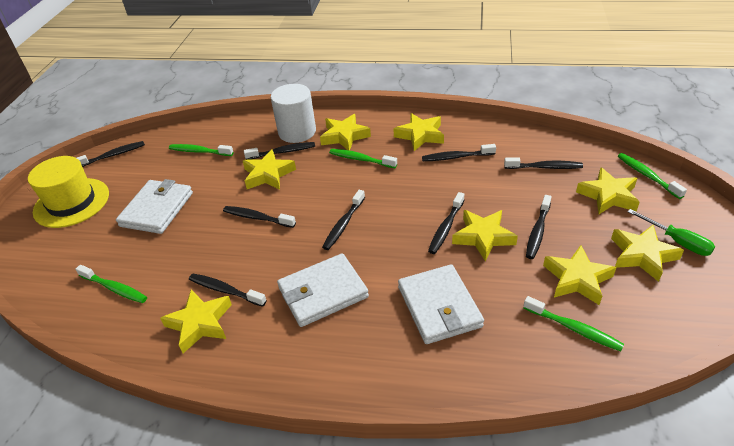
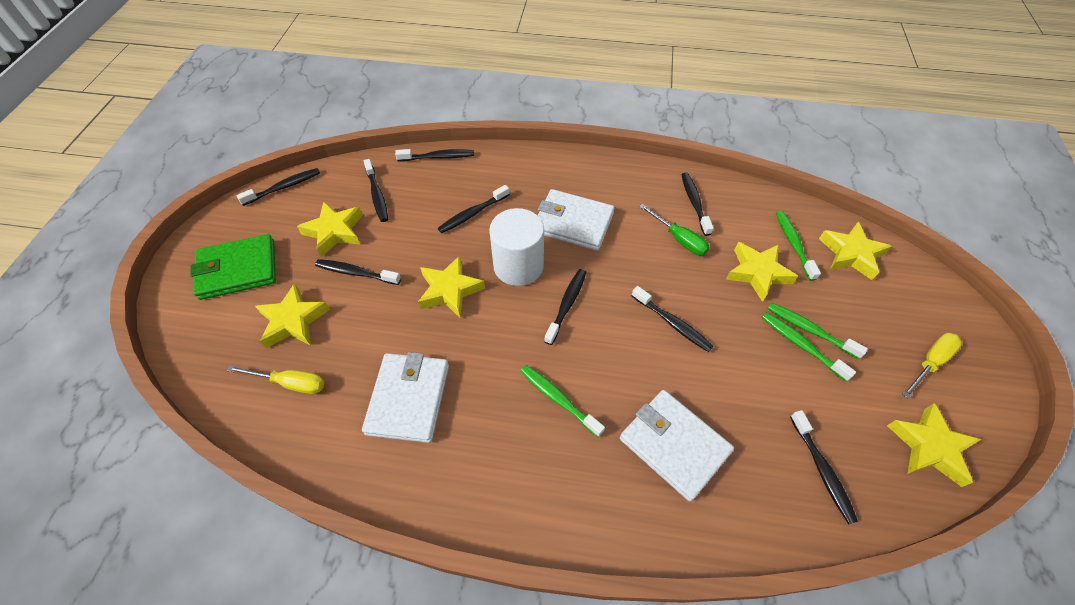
green toothbrush: [75,265,147,303] [169,144,234,156] [329,149,397,168] [523,296,624,351] [618,153,687,199] = 5 -> [520,365,605,437] [762,312,856,382] [767,303,868,359] [776,211,821,281] = 4
green wallet: none = 0 -> [190,234,276,300] = 1
yellow hat: [28,156,109,228] = 1 -> none = 0
yellow screwdriver: none = 0 -> [227,366,324,394] [902,333,962,399] = 2
yellow star: [160,290,232,353] [243,149,296,190] [320,114,371,151] [394,113,444,151] [452,210,518,261] [543,245,616,305] [576,167,640,214] [611,225,684,282] = 8 -> [255,283,330,348] [297,201,363,257] [418,255,485,318] [726,242,798,302] [819,222,892,280] [887,403,982,487] = 6

